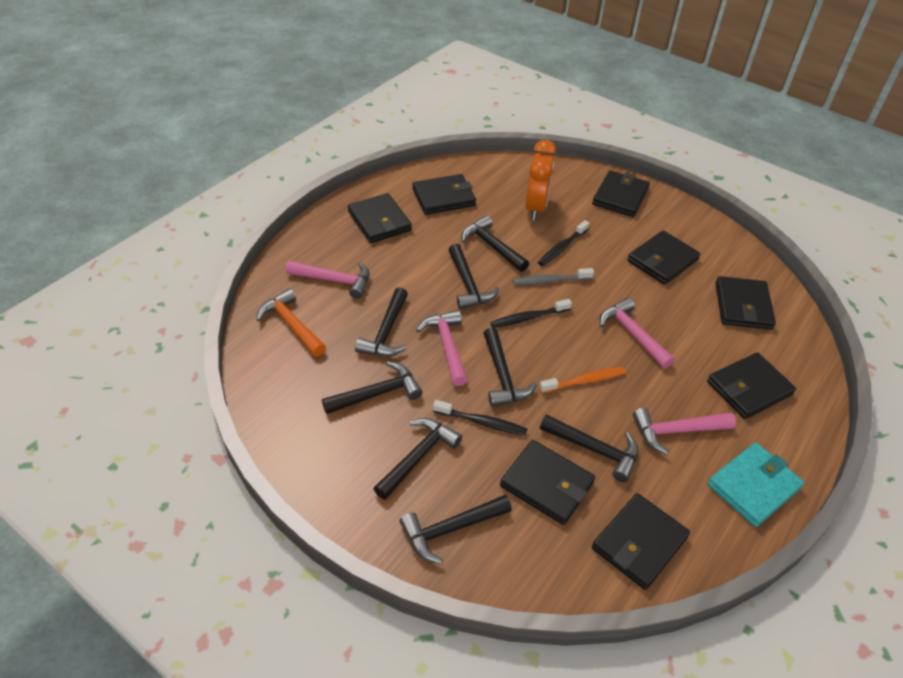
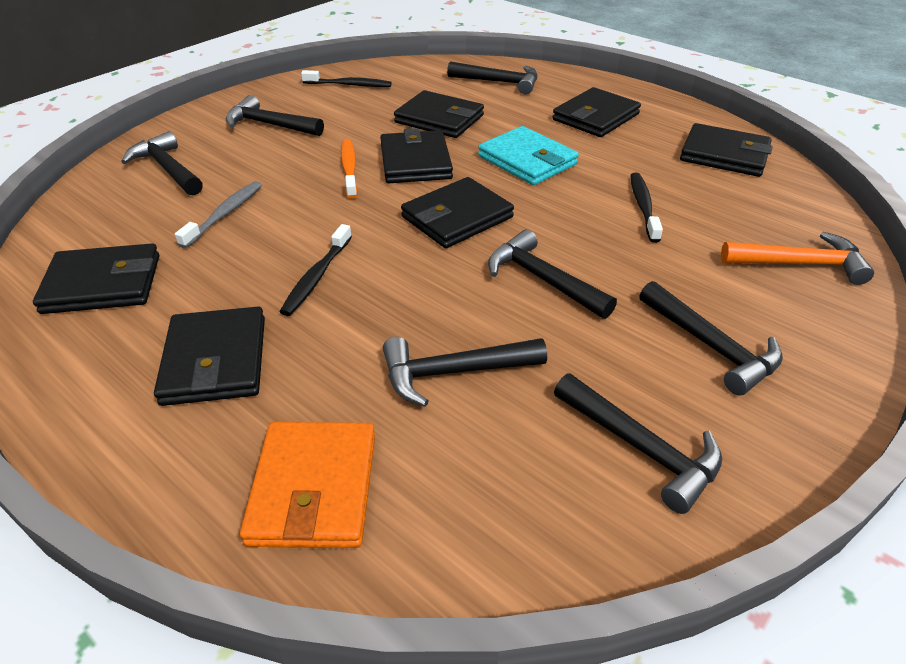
black hammer: [322,361,423,414] [355,287,408,357] [373,418,462,500] [400,495,512,564] [448,244,499,309] [461,215,529,272] [483,327,537,407] [540,414,638,482] = 8 -> [121,131,203,195] [226,95,324,136] [383,337,547,407] [447,61,537,94] [488,229,617,319] [554,374,722,514] [639,281,783,396] = 7
black wallet: [348,193,412,243] [412,174,476,215] [500,440,595,525] [592,170,650,217] [592,493,690,590] [627,231,700,285] [707,352,796,419] [715,276,776,330] = 8 -> [33,243,159,314] [154,307,265,406] [380,128,453,183] [394,90,484,138] [401,177,514,248] [552,87,641,137] [680,123,773,177] = 7
orange clock: [525,140,556,220] = 1 -> none = 0
orange wallet: none = 0 -> [240,422,375,548] = 1
pink hammer: [286,261,370,299] [416,310,468,386] [600,298,674,368] [633,408,736,455] = 4 -> none = 0

